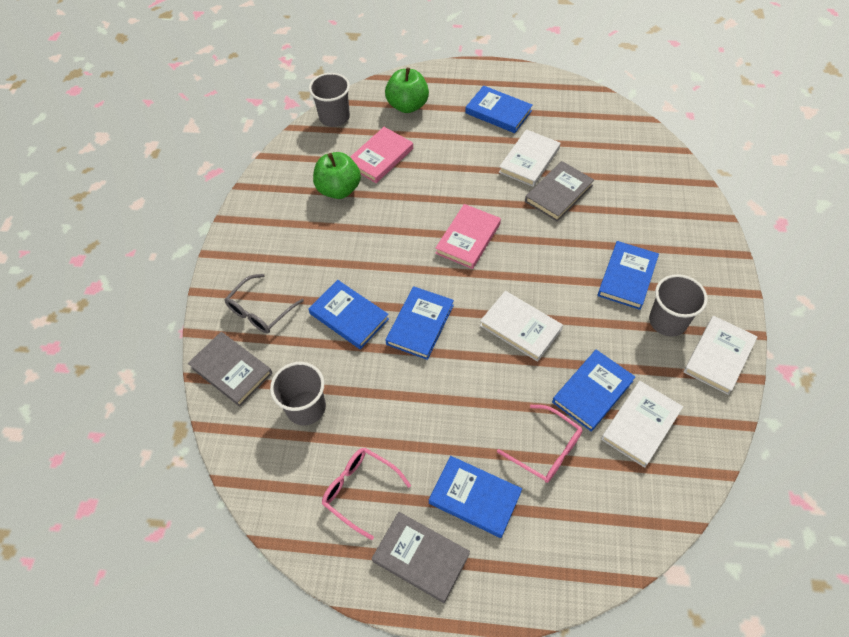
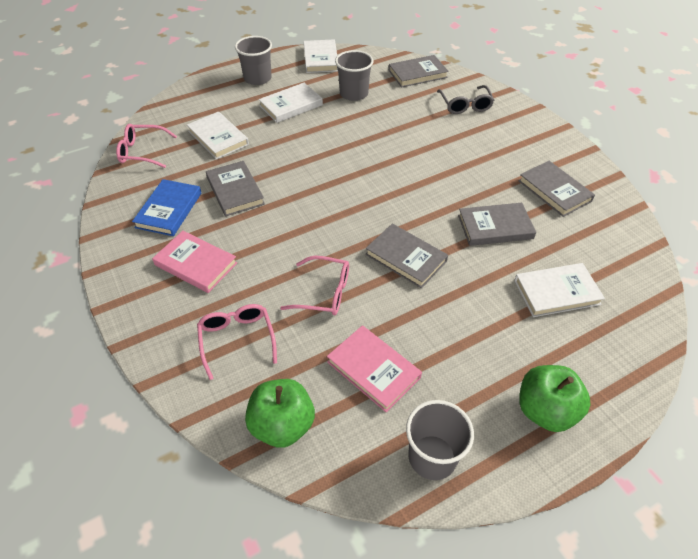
blue book: [308,280,389,349] [386,286,454,360] [429,456,522,538] [465,86,533,133] [552,350,635,432] [598,241,659,310] = 6 -> [132,179,201,236] = 1
grey book: [188,332,272,407] [372,512,470,603] [525,161,594,222] = 3 -> [206,161,265,216] [365,224,448,288] [389,55,449,88] [458,203,536,246] [519,161,595,217] = 5
pink glasses: [322,448,411,540] [497,405,583,483] = 2 -> [116,124,177,168] [197,304,277,380] [280,256,349,315] = 3

